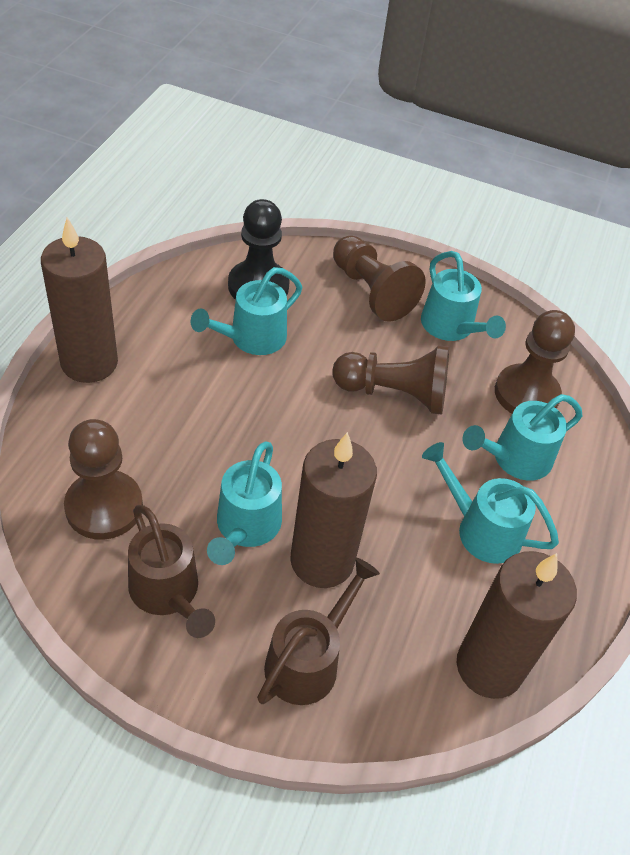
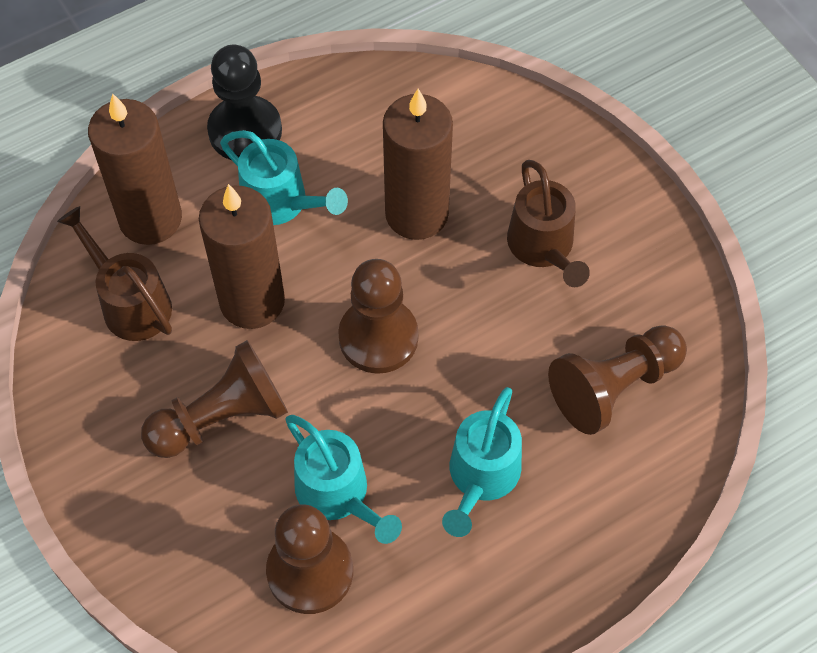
turquoise watering can: [191,267,302,355] [207,441,282,565] [421,251,506,341] [422,442,559,564] [463,394,582,481] = 5 -> [220,130,348,225] [285,415,402,544] [442,387,522,537] = 3

